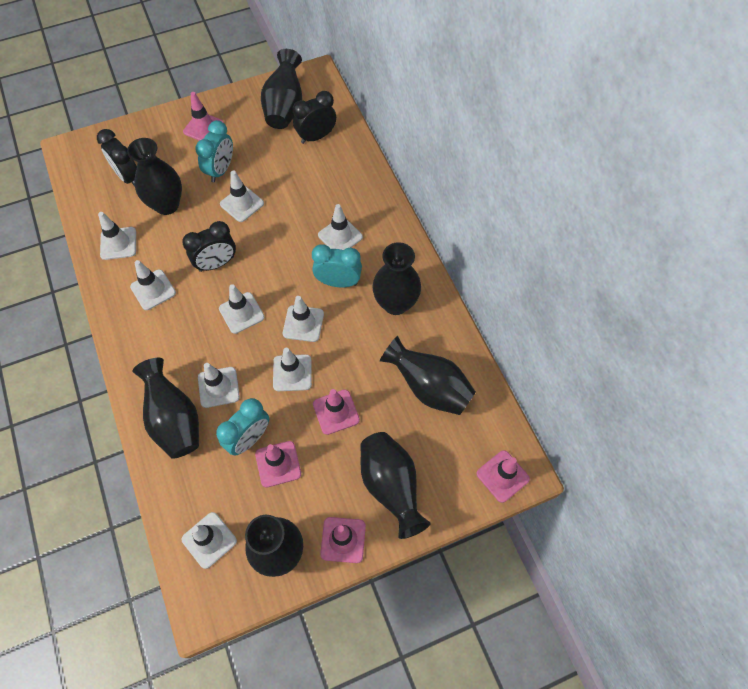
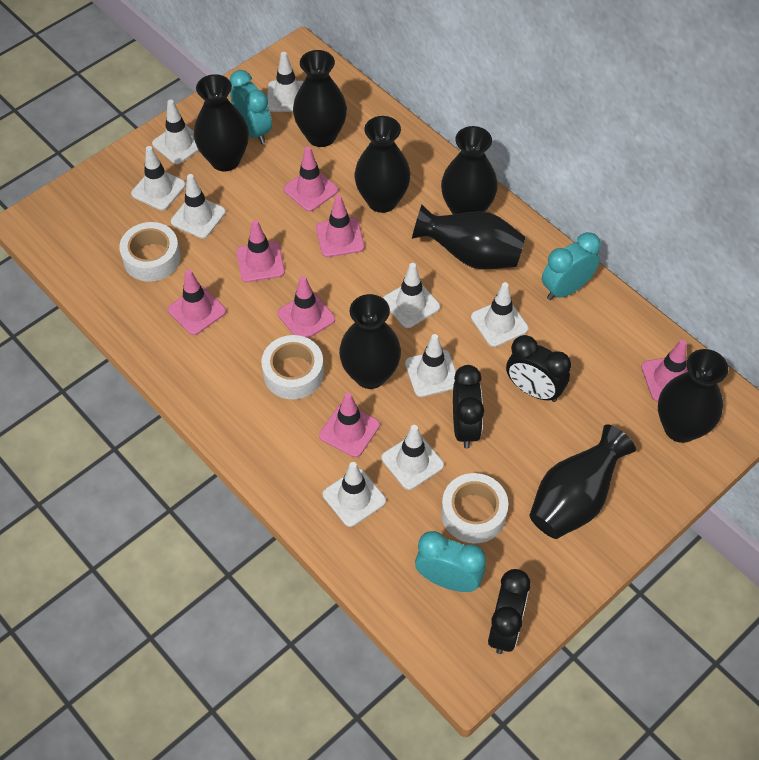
black vase: [127,138,182,215] [132,358,199,459] [245,515,303,577] [261,49,302,129] [360,432,431,539] [372,242,421,315] [380,336,476,415] = 7 -> [194,74,249,171] [293,50,347,147] [339,294,401,389] [354,116,411,213] [412,205,525,270] [441,126,498,214] [529,424,636,539] [658,349,728,443] = 8
pink traffic cone: [183,92,224,141] [255,441,301,487] [313,389,360,435] [320,517,366,563] [476,450,530,503] = 5 -> [168,270,226,335] [236,220,285,282] [277,276,335,338] [283,146,338,212] [316,195,364,257] [319,392,380,457] [641,339,688,402] = 7
white tape: none = 0 -> [119,222,181,282] [261,335,324,399] [441,473,508,543] = 3

